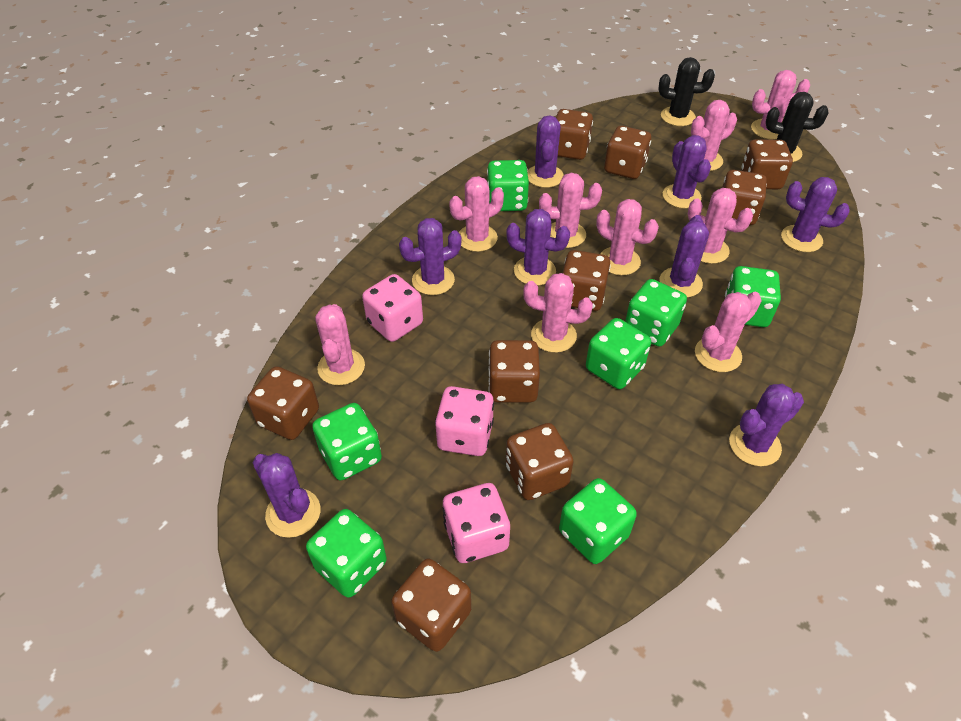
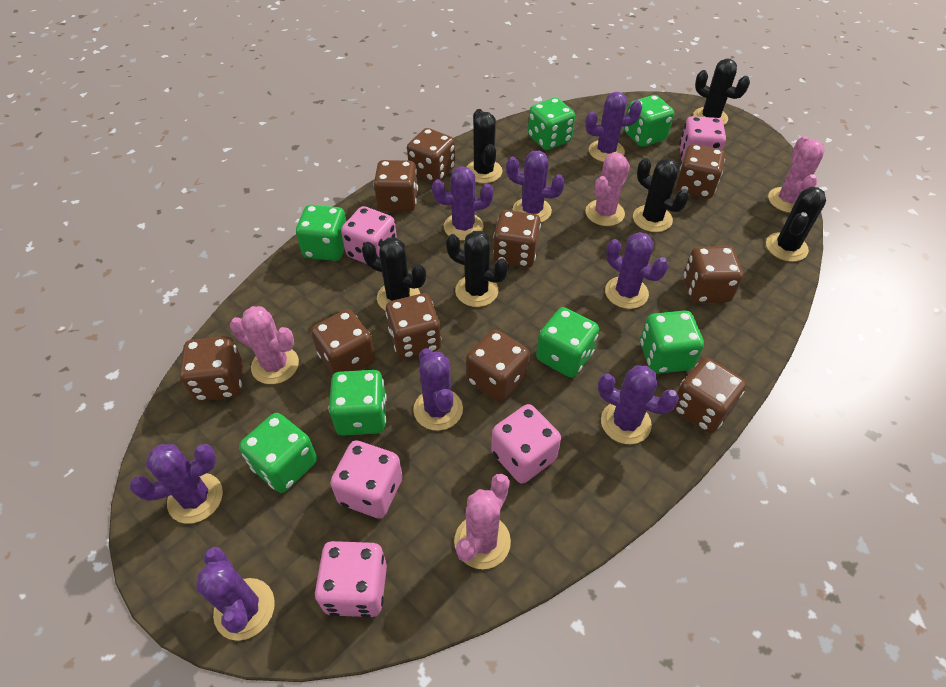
black cactus: [659,57,715,126] [766,92,828,162] = 2 -> [362,237,426,311] [446,231,509,307] [467,109,502,183] [633,158,689,232] [693,59,750,125] [766,187,826,262] = 6
brown dice: [247,366,319,440] [391,559,471,652] [488,340,540,403] [506,423,574,500] [556,109,593,160] [562,250,611,311] [604,126,651,179] [722,170,767,225] [741,139,793,189] = 9 -> [179,336,243,401] [311,309,375,375] [374,160,418,212] [386,293,441,359] [407,128,455,183] [466,329,530,402] [493,210,541,268] [673,358,746,433] [676,144,725,199] [683,246,743,303] = 10
pink cactus: [315,304,365,385] [449,176,504,252] [523,273,593,353] [539,173,602,248] [596,199,659,275] [688,188,753,264] [691,100,737,171] [695,292,762,372] [751,70,810,140] = 9 -> [230,306,299,384] [454,474,511,569] [585,153,630,226] [768,136,825,213] = 4
pink dice: [362,274,423,342] [435,386,494,456] [442,483,510,563] = 3 -> [315,541,387,618] [330,441,403,519] [341,206,397,264] [491,404,561,484] [679,116,726,162] = 5

